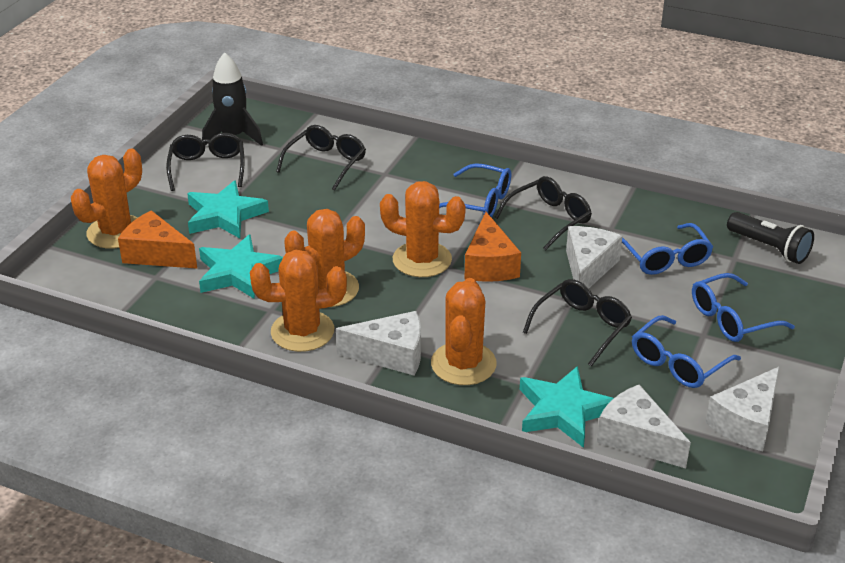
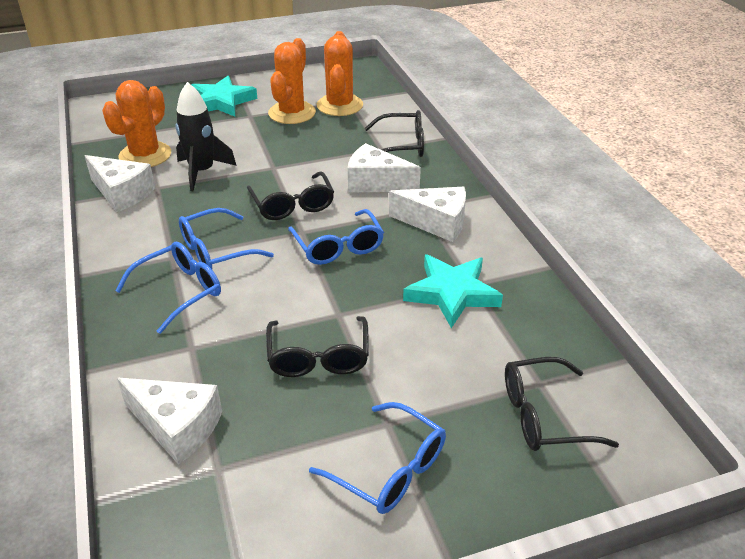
black flashlight: [727,212,814,264] = 1 -> none = 0
orange cactus: [71,149,142,249] [250,250,347,352] [285,209,365,307] [380,181,466,277] [431,278,497,385] = 5 -> [102,80,171,167] [268,38,316,124] [317,31,363,116] = 3
orange cheese: [118,210,197,268] [464,212,521,282] = 2 -> none = 0
turquoise star: [187,180,269,238] [199,234,283,299] [520,366,614,448] = 3 -> [191,76,257,117] [403,254,503,328] = 2

